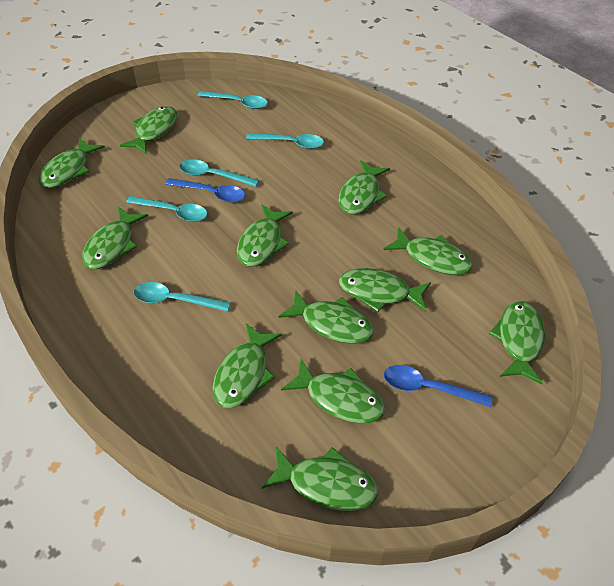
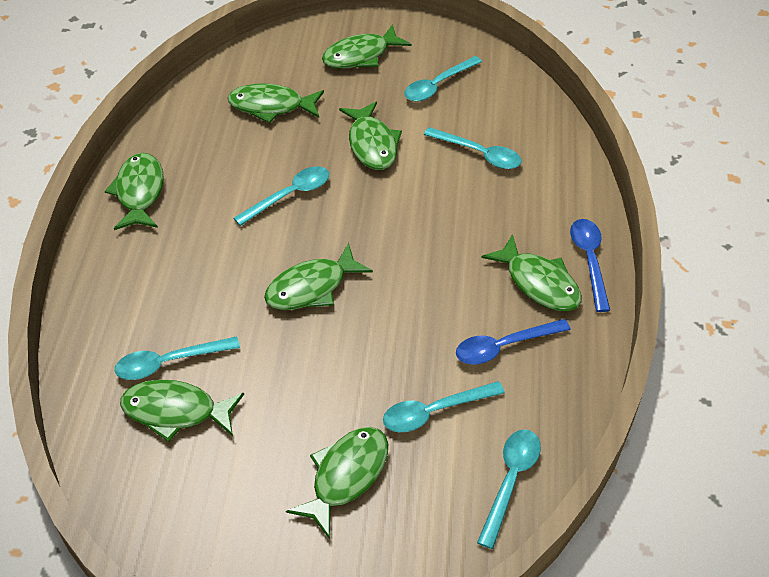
green fish: [39,138,105,188] [82,207,148,269] [120,106,177,154] [212,323,282,408] [237,204,293,267] [262,447,378,511] [278,290,374,344] [281,359,385,424] [338,160,390,214] [339,268,431,312] [384,227,473,275] [489,301,545,384] = 12 -> [105,153,164,230] [120,380,244,442] [228,84,324,123] [264,243,373,310] [286,427,388,539] [322,24,411,69] [339,102,402,170] [481,234,582,311] = 8
turquoise spoon: [126,196,208,222] [134,282,230,312] [179,159,259,187] [198,91,268,109] [246,133,324,149] = 5 -> [115,336,240,380] [233,166,329,226] [383,381,505,432] [404,56,482,102] [424,127,522,169] [477,429,541,549] = 6

